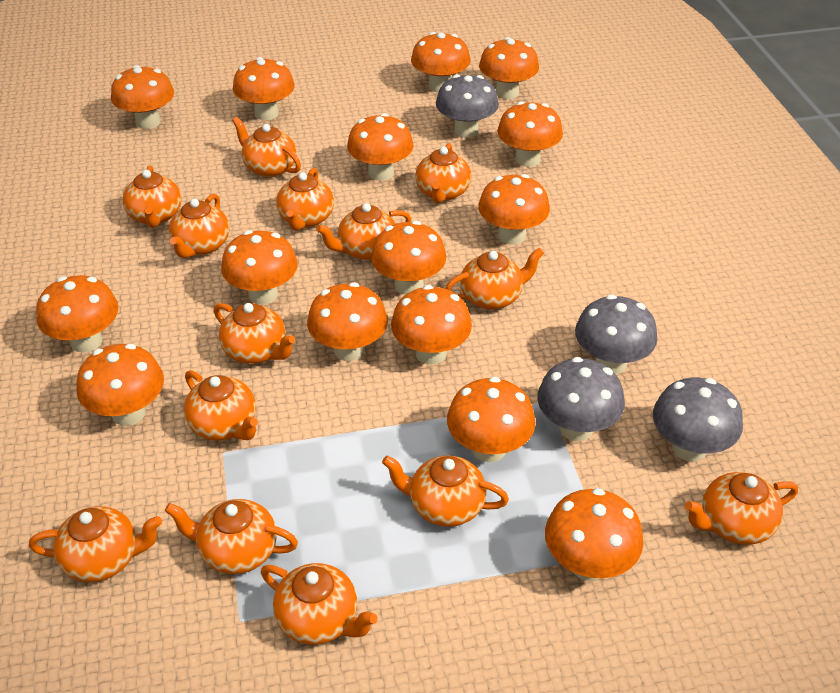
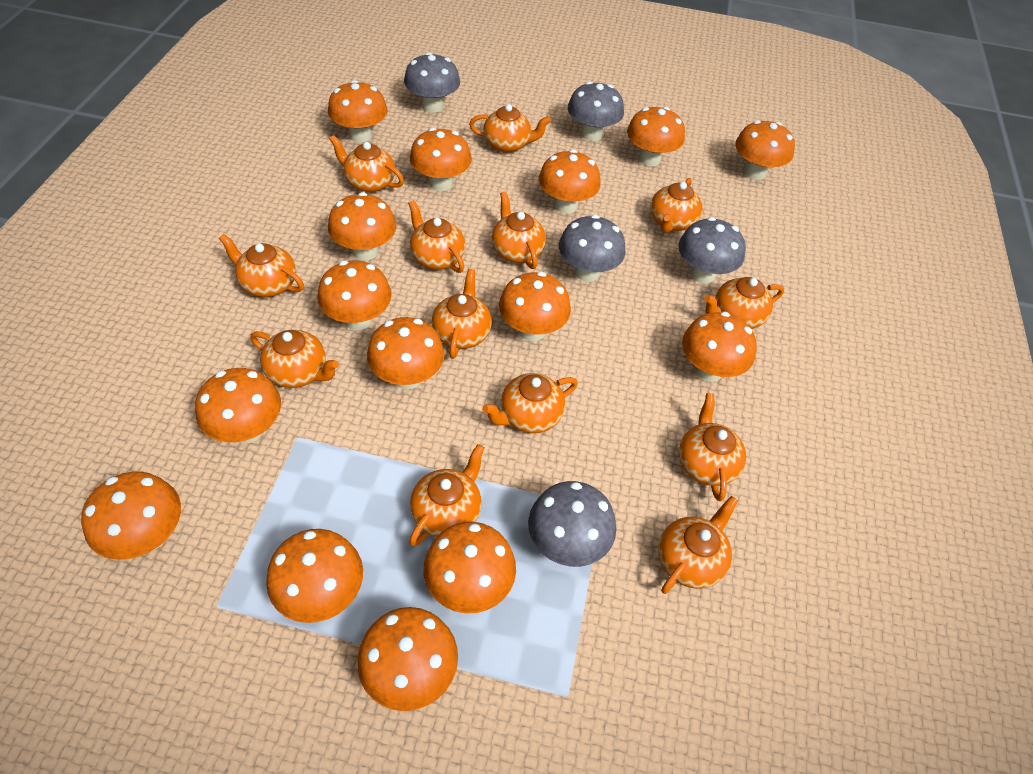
grey mushroom: [436,75,499,138] [537,357,625,441] [575,295,658,374] [653,377,743,462] = 4 -> [404,52,460,113] [528,481,616,567] [559,215,626,282] [568,81,624,141] [678,217,746,283] = 5
orange teapot: [29,506,162,582] [122,166,182,228] [165,499,298,574] [169,194,229,258] [184,370,258,440] [214,303,295,364] [232,117,301,178] [261,563,378,645] [276,168,334,231] [316,203,411,260] [382,455,509,527] [415,143,471,203] [445,248,544,310] [685,472,798,545] = 14 -> [219,234,304,297] [251,330,339,388] [329,135,404,193] [408,200,466,273] [409,444,484,547] [432,269,492,359] [469,104,551,153] [482,373,578,433] [492,192,546,269] [650,178,702,233] [658,496,738,594] [679,393,746,501] [704,277,784,329] = 13

